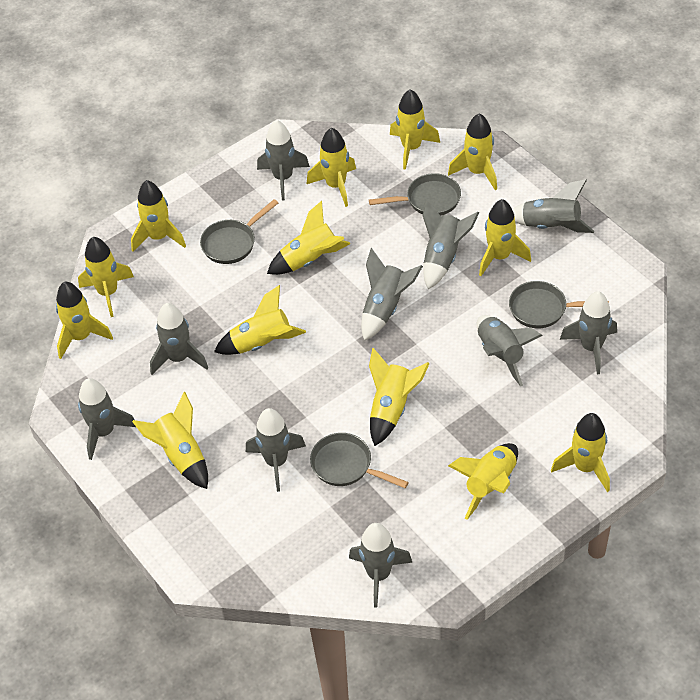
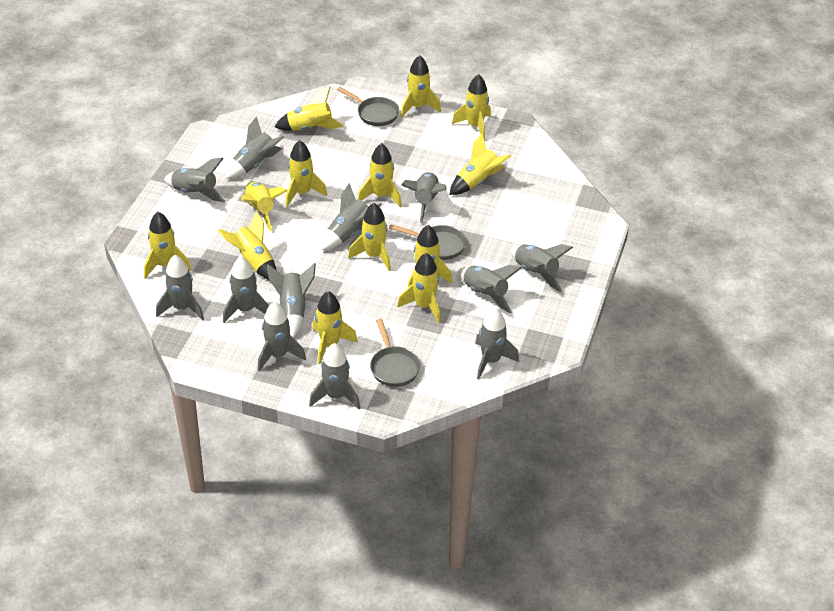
grey pan: [200,199,278,264] [310,433,409,488] [369,173,461,216] [509,281,609,328] = 4 -> [337,87,399,126] [370,319,420,387] [389,224,466,260] = 3
grey rocket: [78,378,136,460] [150,303,208,375] [246,408,306,492] [257,120,310,200] [349,523,413,608] [361,248,423,341] [423,199,479,289] [477,315,543,387] [512,179,594,233] [560,291,617,374] = 10 -> [156,255,204,321] [164,157,226,203] [223,257,269,323] [226,116,284,179] [258,302,306,371] [267,263,316,338] [309,343,360,409] [321,183,382,250] [401,172,446,223] [459,265,522,314] [475,308,519,379] [510,244,573,292] = 12

